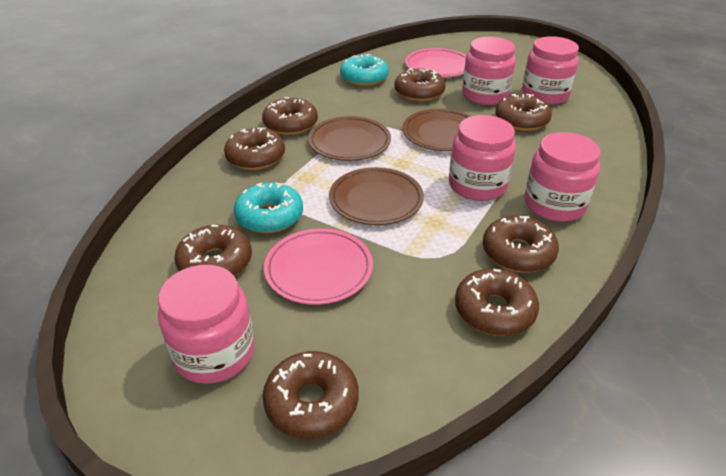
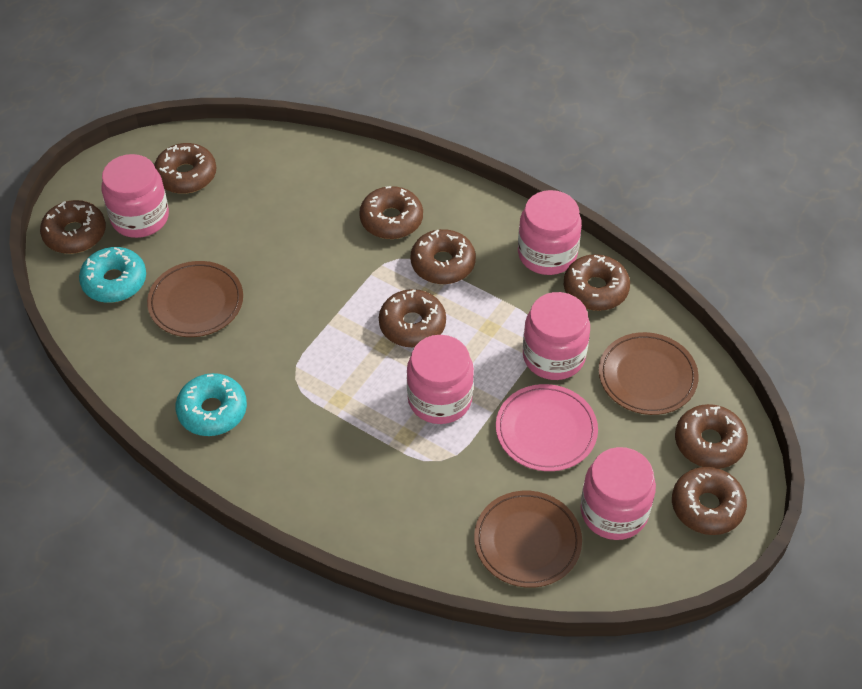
pink plate: [264,228,373,305] [405,48,467,78] = 2 -> [496,384,598,471] = 1

